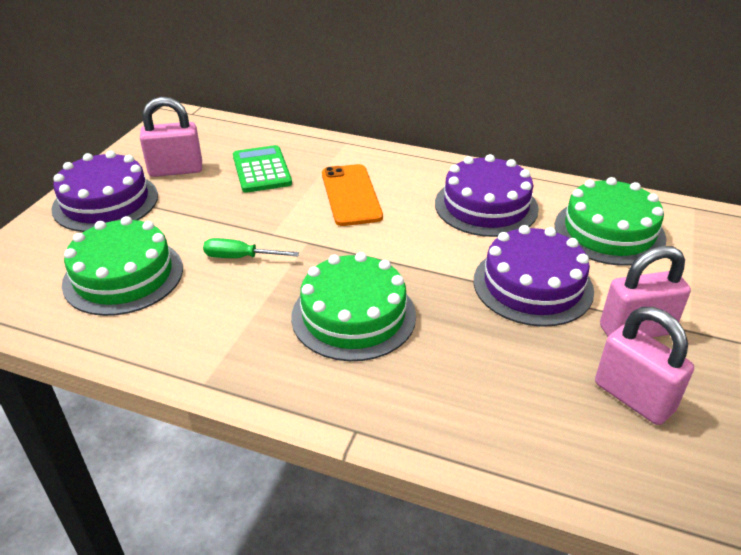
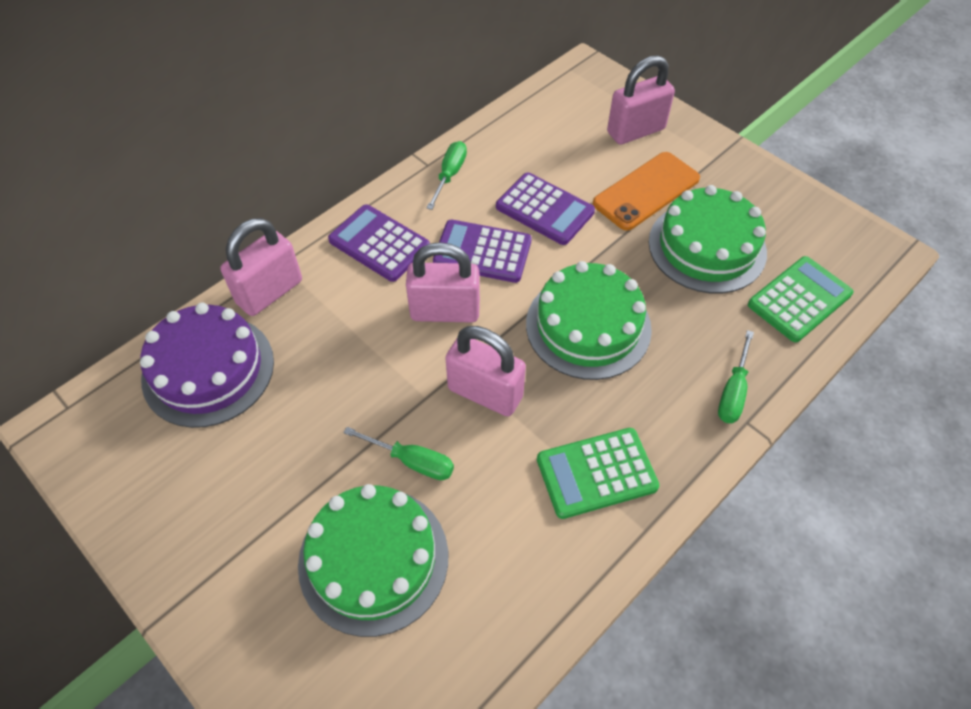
green calculator: [233,145,292,193] = 1 -> [537,428,659,519] [748,256,853,342] = 2
green screwdriver: [203,238,299,258] = 1 -> [343,427,454,480] [427,141,467,210] [718,330,754,423] = 3
pink padlock: [140,97,202,177] [595,307,694,425] [600,246,691,337] = 3 -> [220,218,302,316] [406,242,480,322] [445,326,526,416] [607,55,675,145] = 4
purple cake: [51,151,158,232] [435,154,539,237] [474,225,594,327] = 3 -> [140,303,274,428] = 1
purple calculator: none = 0 -> [328,204,430,282] [433,220,532,283] [496,173,595,245] = 3

